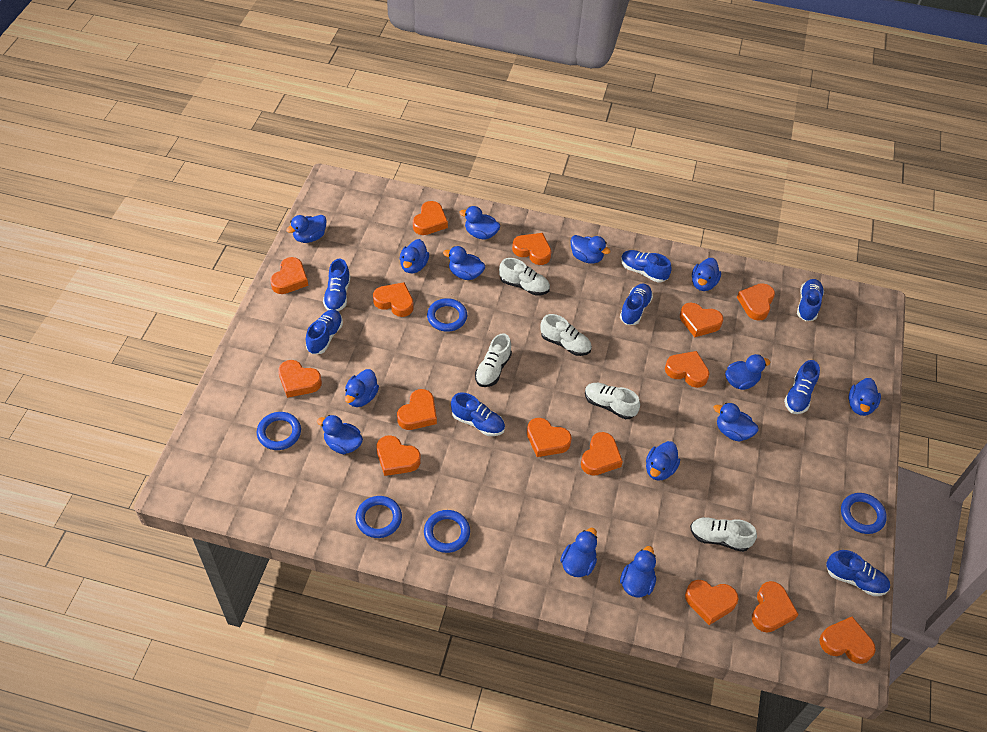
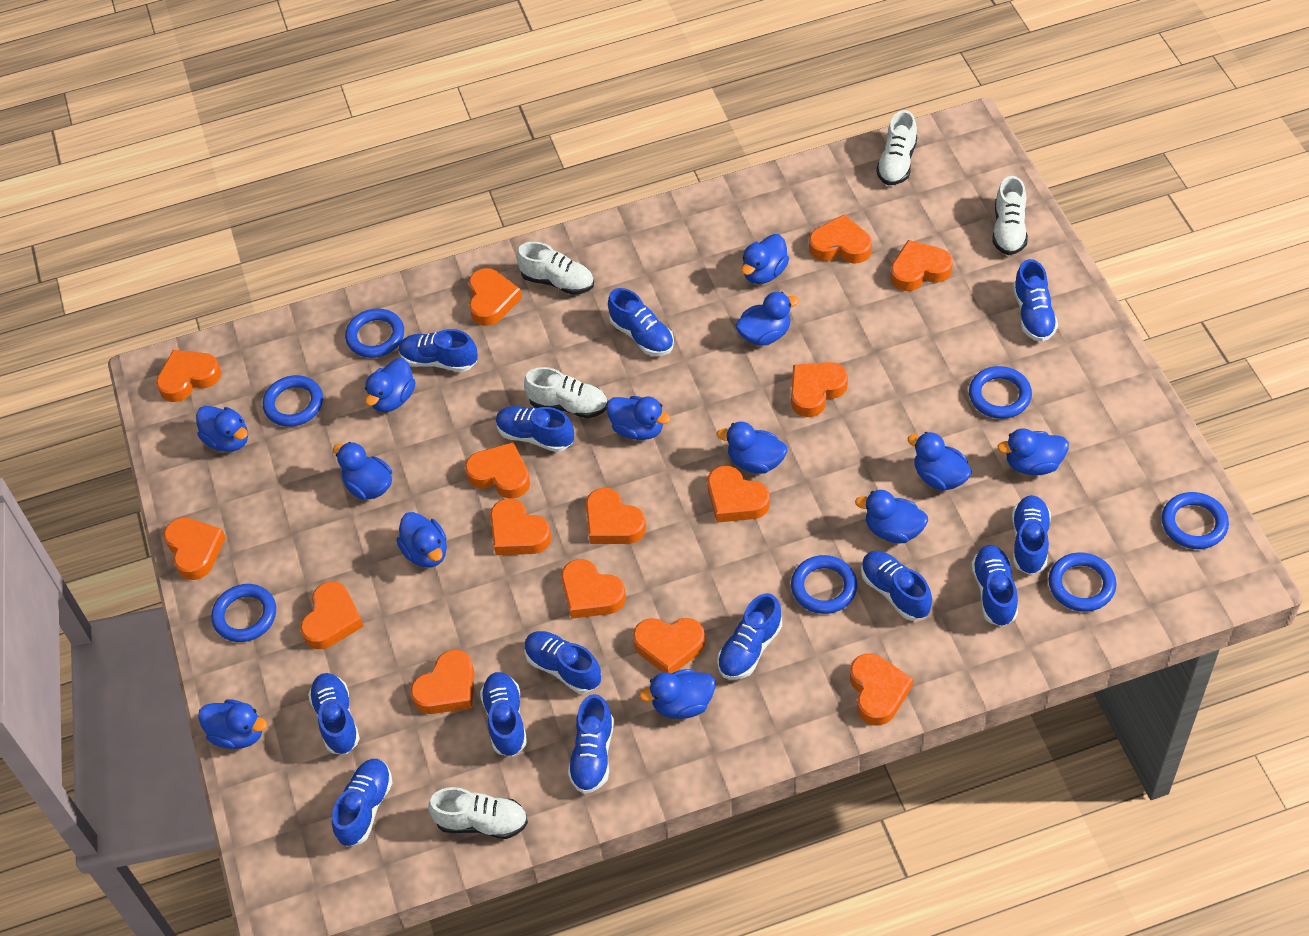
blue duck: [286,215,327,243] [317,415,363,454] [345,369,379,407] [400,239,429,273] [443,246,485,280] [460,206,500,239] [560,528,597,577] [570,235,610,264] [620,546,656,598] [646,441,680,480] [692,258,721,291] [713,403,758,442] [725,354,770,390] [848,378,881,416] = 14 -> [196,406,248,452] [198,699,267,749] [333,442,392,500] [365,358,415,412] [396,512,447,568] [606,396,671,440] [639,669,715,719] [717,422,787,474] [735,292,799,346] [741,234,789,284] [855,490,928,543] [907,432,972,491] [997,428,1069,475] = 13
blue ring: [257,412,301,450] [356,496,402,538] [424,510,470,553] [427,298,467,332] [841,493,887,534] = 5 -> [211,584,276,642] [263,375,323,427] [345,309,404,358] [791,555,857,614] [969,366,1032,419] [1049,552,1117,612] [1162,492,1229,549] = 7
blue shoe: [306,310,343,354] [323,259,350,311] [451,392,505,436] [620,284,653,325] [621,250,672,283] [784,360,820,414] [797,279,824,321] [826,550,890,596] = 8 -> [308,673,360,754] [332,759,393,847] [399,329,478,372] [480,672,527,757] [496,406,574,452] [524,631,601,693] [568,694,614,794] [608,288,674,356] [717,593,782,680] [861,551,932,621] [971,545,1018,626] [1012,495,1051,575] [1013,259,1058,342] = 13

